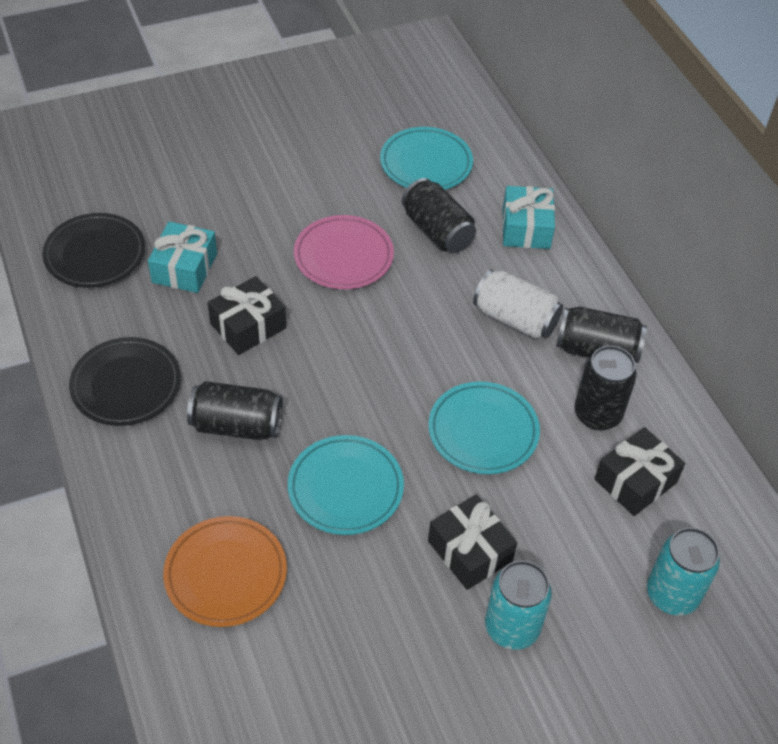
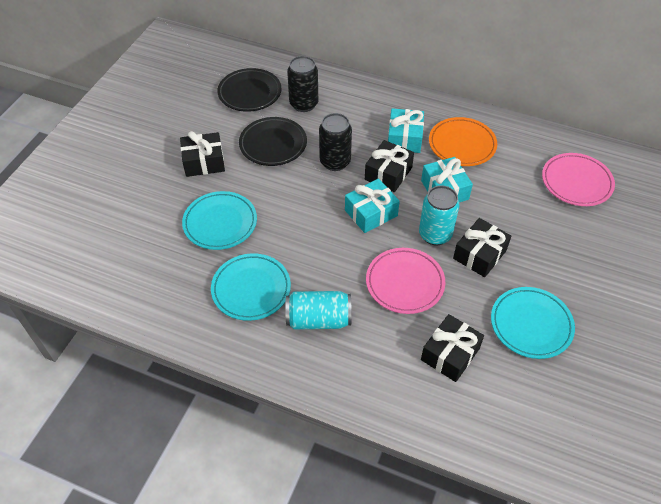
black can: [187,381,283,440] [402,178,476,253] [556,306,647,363] [575,346,637,431] = 4 -> [287,56,318,112] [319,113,352,171] = 2
black gift: [208,276,286,355] [428,495,517,590] [595,427,685,516] = 3 -> [180,131,225,177] [365,140,414,192] [421,314,484,382] [453,218,511,277] = 4
pink plate: [294,215,394,289] = 1 -> [366,248,445,314] [542,153,615,206] = 2
turquoise gift: [148,221,217,293] [502,186,555,249] = 2 -> [345,179,400,233] [388,108,424,153] [421,157,473,202] = 3
white can: [473,269,563,339] = 1 -> none = 0

